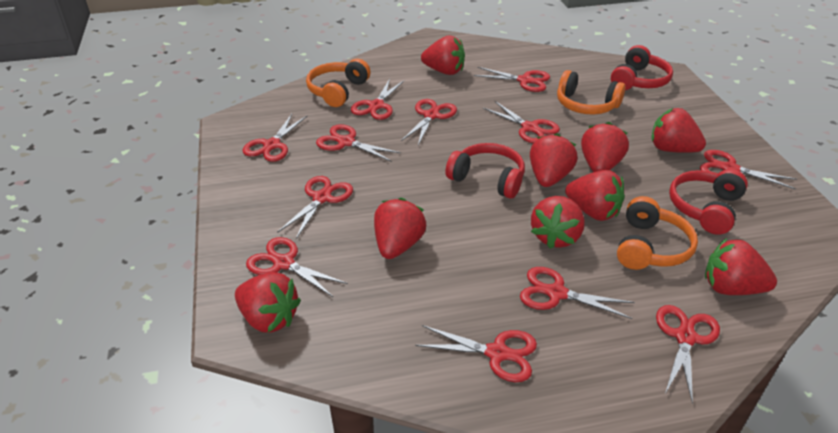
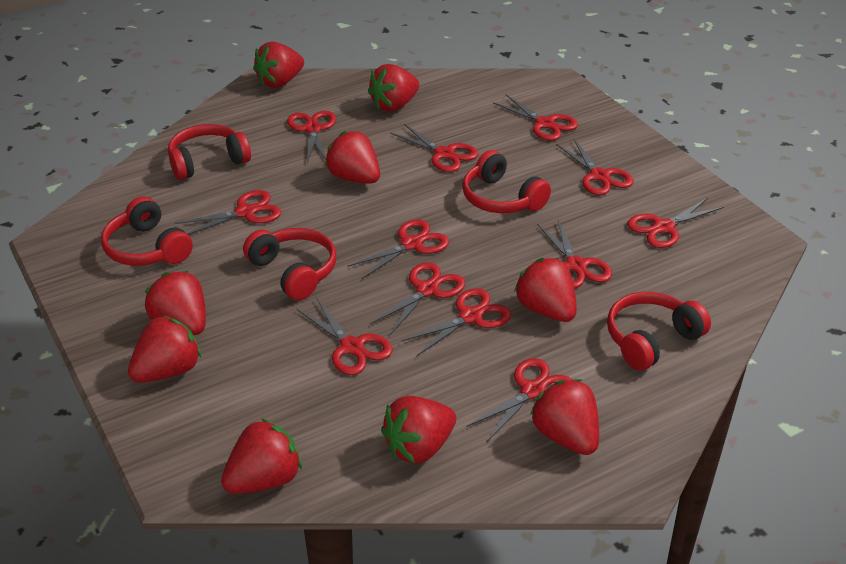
orange headphones: [306,59,371,107] [557,70,625,115] [617,196,698,270] = 3 -> none = 0
red headphones: [445,143,525,199] [611,45,673,90] [669,169,748,235] = 3 -> [101,196,193,266] [168,124,251,180] [243,228,336,300] [462,150,551,213] [607,292,711,371] = 5

